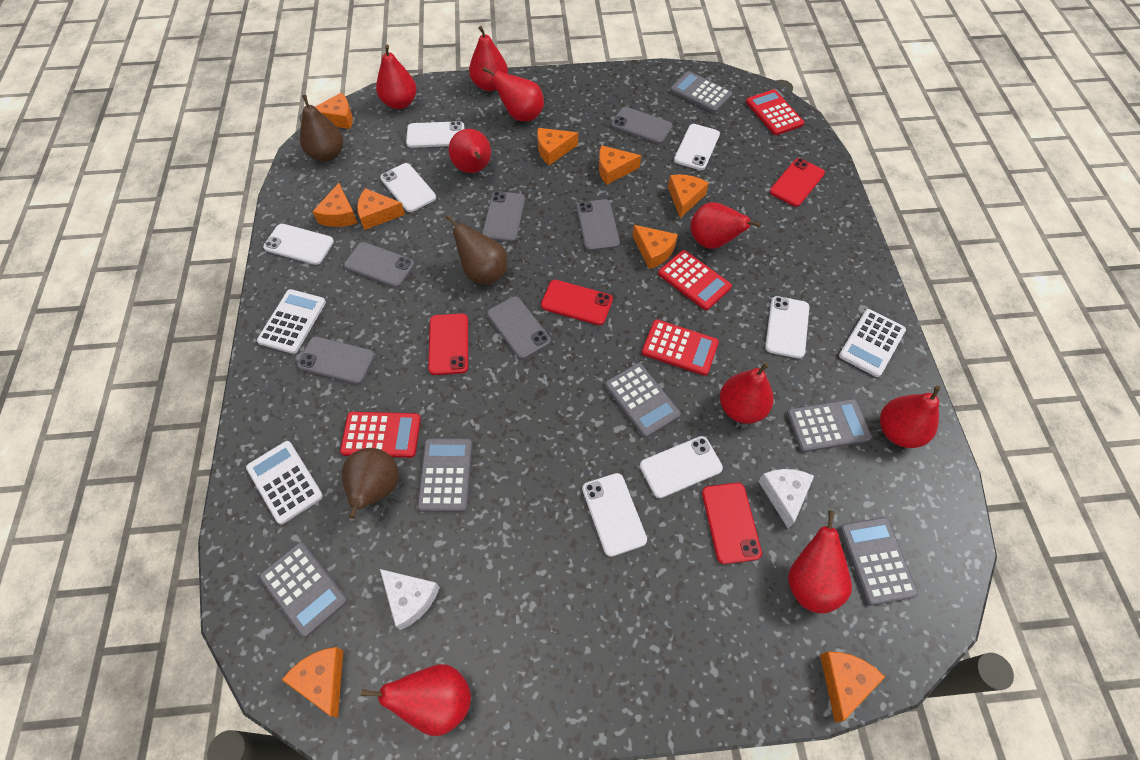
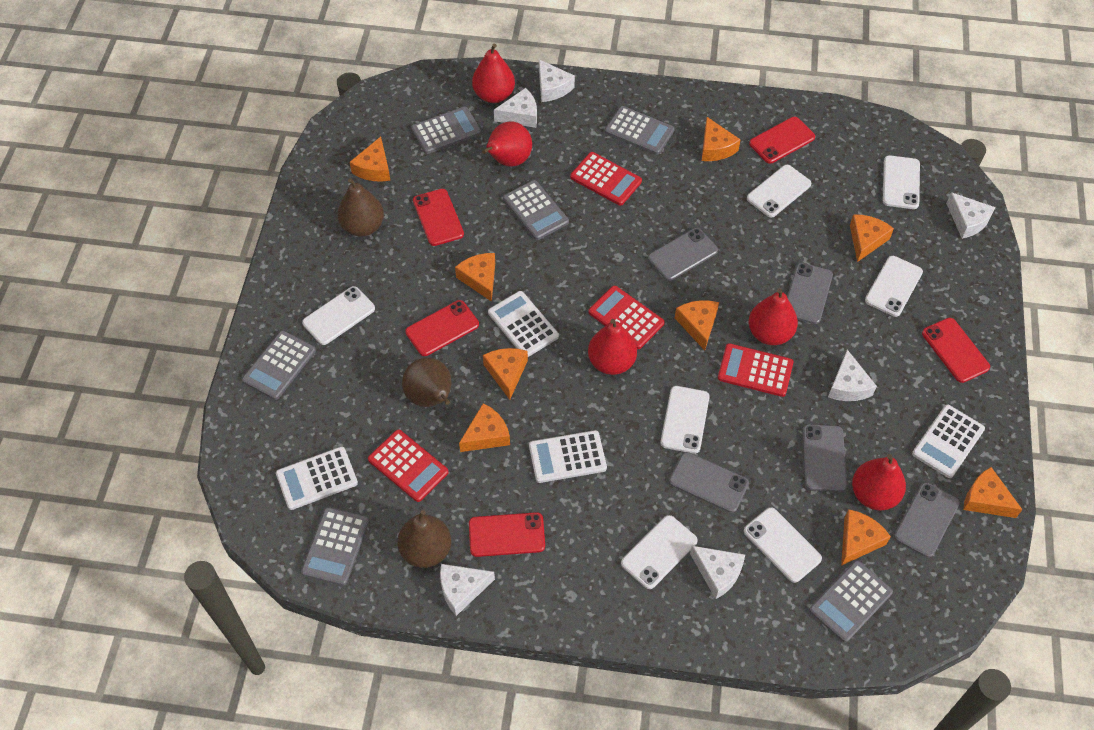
grey phone: [297,336,375,384] [344,242,415,288] [482,191,525,242] [487,296,551,359] [577,199,620,251] [611,107,673,144] = 6 -> [648,228,718,281] [669,452,749,513] [787,263,833,324] [803,424,847,492] [894,483,960,558] = 5
red pear: [361,664,471,736] [376,44,417,109] [449,129,491,173] [469,26,508,91] [483,67,544,121] [690,202,761,249] [720,362,773,424] [788,510,852,614] [880,386,940,448] = 9 -> [472,44,515,103] [482,121,532,166] [588,319,637,375] [749,288,798,345] [852,454,906,511] = 5
red phone: [428,313,468,375] [541,280,613,325] [702,483,762,564] [770,158,825,207] = 4 -> [405,300,479,356] [413,189,464,246] [469,512,545,557] [749,117,815,164] [922,318,990,383] = 5
white calculator: [246,441,323,524] [257,289,326,354] [839,309,906,377] = 3 -> [276,446,358,510] [488,291,559,357] [529,430,607,483] [912,405,985,478] = 4
white cheese: [380,569,440,630] [758,469,814,529] = 2 -> [440,564,495,616] [494,88,537,128] [539,60,575,102] [690,546,745,599] [828,350,877,401] [946,192,996,239] = 6

